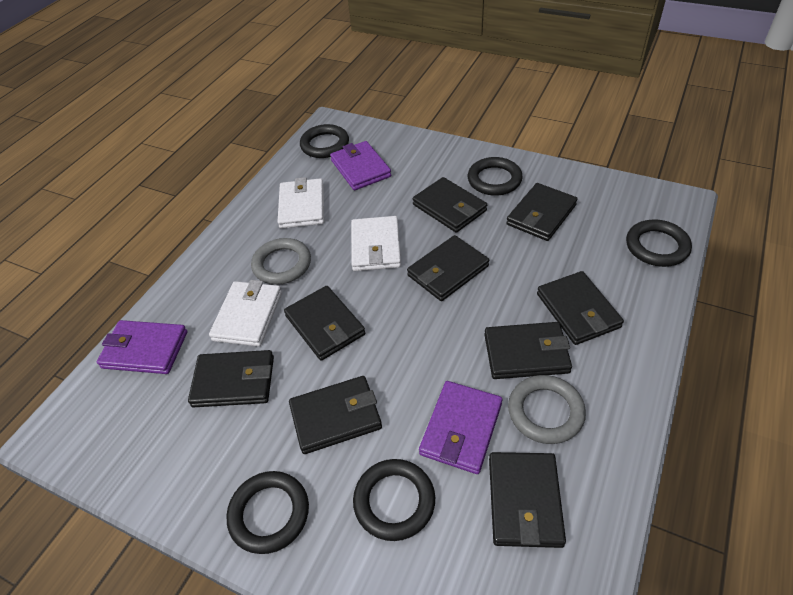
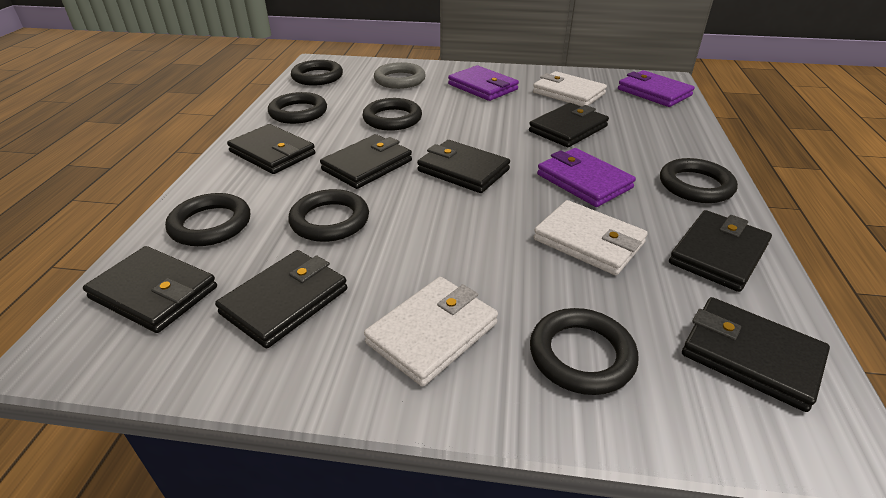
black ring: [226,471,309,554] [300,124,349,158] [353,459,435,541] [468,157,523,196] [626,220,692,267] = 5 -> [165,193,250,246] [268,92,327,124] [289,189,369,242] [291,60,343,86] [362,98,422,131] [530,308,638,395] [660,158,738,203] = 7
black wallet: [188,350,274,408] [284,286,365,361] [289,376,382,454] [407,235,489,301] [412,177,487,233] [484,322,572,379] [489,452,566,548] [506,183,578,241] [537,271,624,345] = 9 -> [83,246,217,333] [215,250,347,348] [227,124,315,174] [320,134,412,189] [417,140,510,193] [529,103,609,147] [669,210,772,292] [682,297,830,412] = 8
grey ring: [251,238,311,285] [508,375,586,444] = 2 -> [374,62,426,89] = 1

